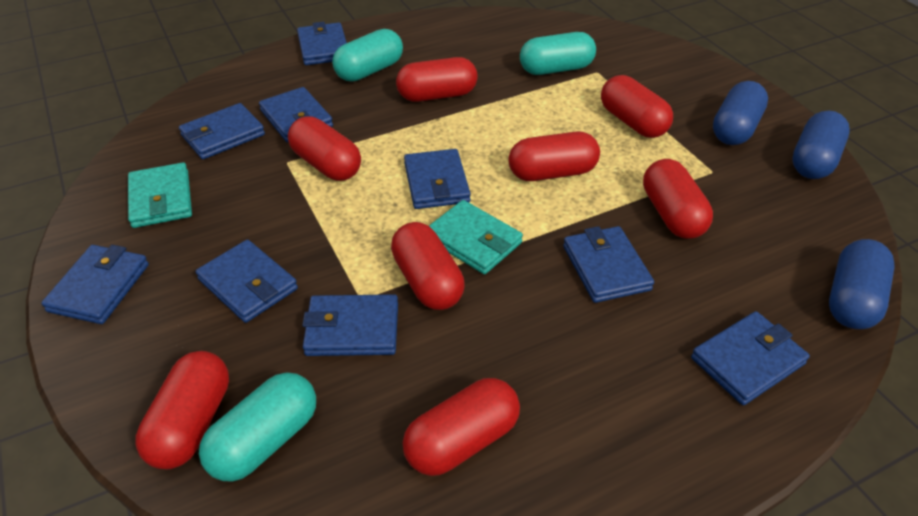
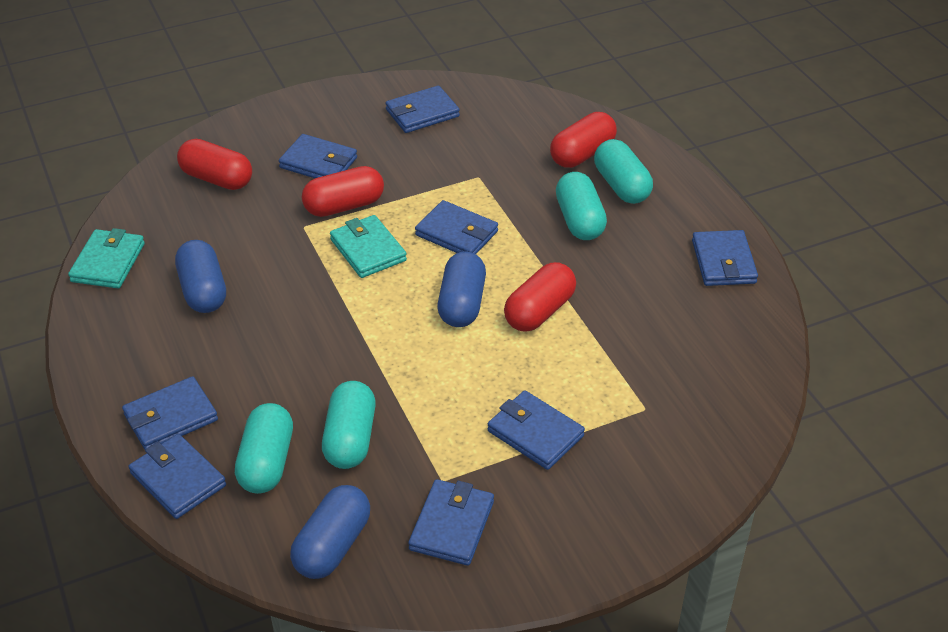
blue wallet: [41,245,149,324] [179,103,265,159] [196,240,298,323] [259,87,333,143] [297,22,347,65] [302,294,398,356] [404,149,471,209] [563,226,654,303] [691,311,810,405] = 9 -> [122,376,218,450] [129,434,226,519] [279,134,357,178] [385,86,460,133] [408,479,494,566] [415,200,498,254] [488,390,585,470] [692,230,758,286] = 8
red capsule: [135,351,229,469] [288,116,361,181] [391,222,465,310] [396,57,478,102] [403,378,520,476] [509,132,600,181] [601,75,673,138] [643,159,713,239] = 8 -> [177,139,252,190] [302,166,384,217] [504,262,576,332] [550,112,617,168] = 4
turquoise capsule: [199,372,316,482] [332,29,403,82] [520,32,596,75] = 3 -> [235,403,293,494] [322,381,376,469] [556,172,607,240] [594,139,653,204] = 4

